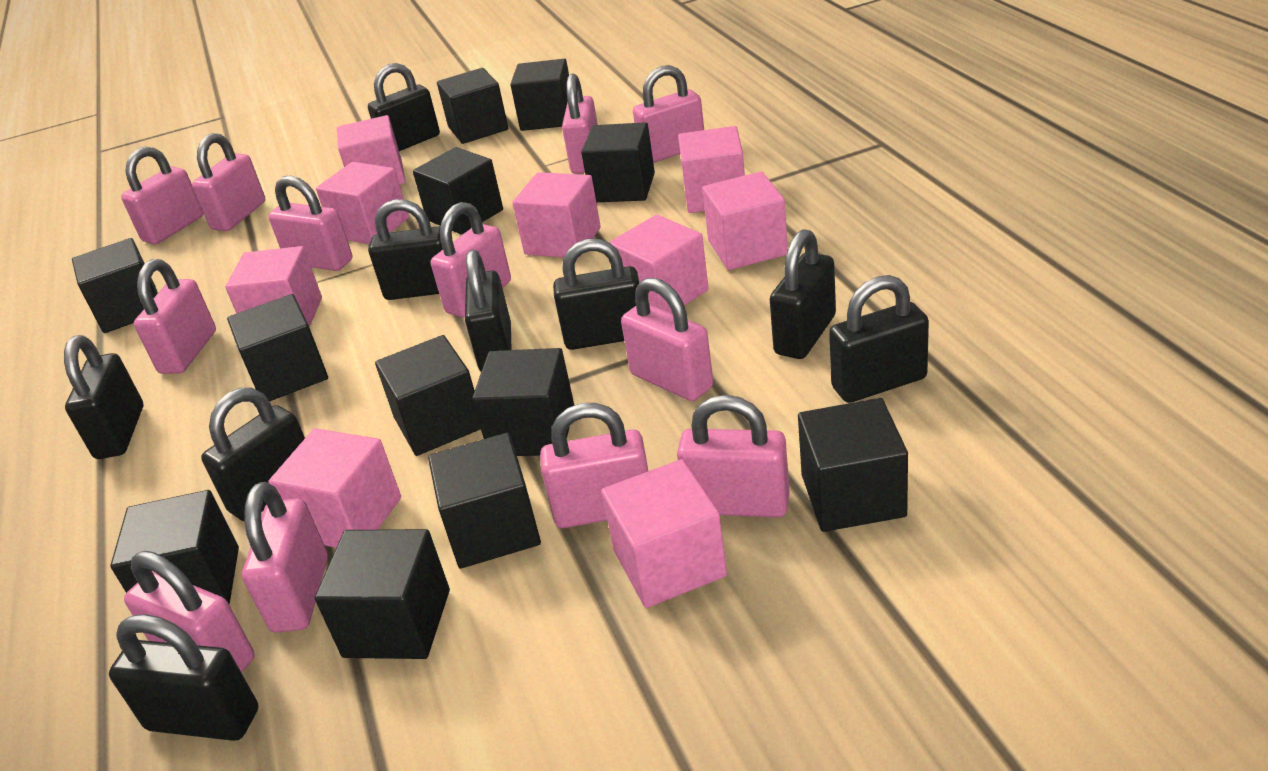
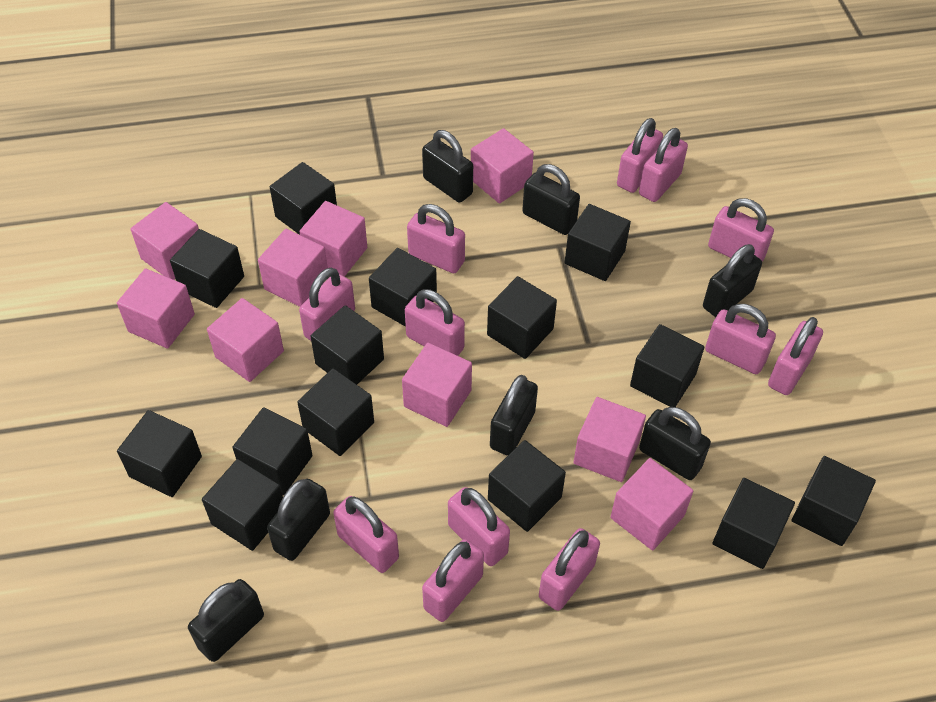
black cube: [72,238,158,333] [110,490,239,604] [227,294,328,401] [315,529,450,659] [375,335,481,456] [413,147,503,234] [428,433,541,569] [437,68,508,144] [472,348,574,456] [510,59,569,131] [581,122,655,202] [798,398,908,532] = 12 -> [117,410,202,497] [170,229,244,308] [202,459,283,551] [232,408,313,495] [270,162,337,235] [297,368,374,456] [310,305,384,385] [369,248,437,327] [487,276,557,359] [488,440,566,532] [565,204,631,281] [630,324,705,407] [712,478,795,569] [791,456,876,546] = 14
black padlock: [64,335,144,459] [109,614,259,741] [201,388,305,521] [368,63,440,151] [368,199,443,300] [465,249,512,372] [553,239,639,350] [770,229,836,359] [829,275,929,403] = 9 -> [188,579,264,662] [267,479,330,561] [422,130,473,203] [490,375,538,456] [522,164,580,235] [639,407,711,480] [703,244,762,317] = 7

